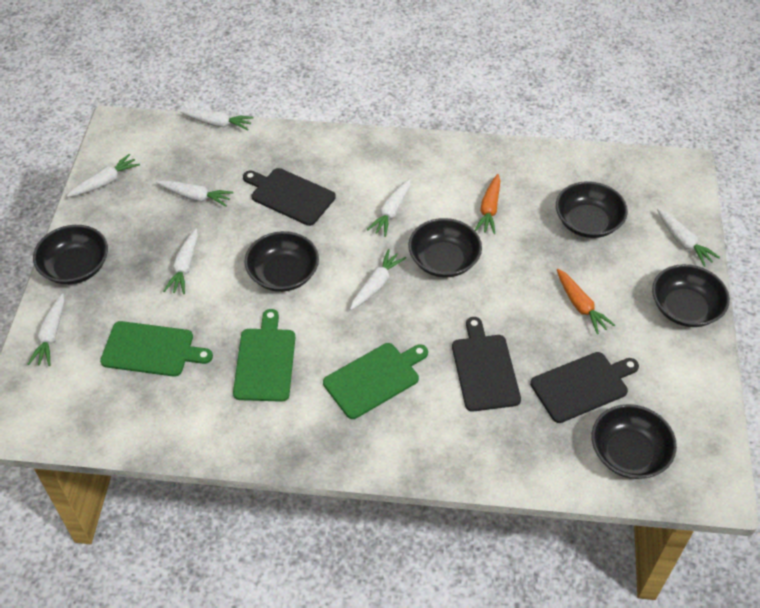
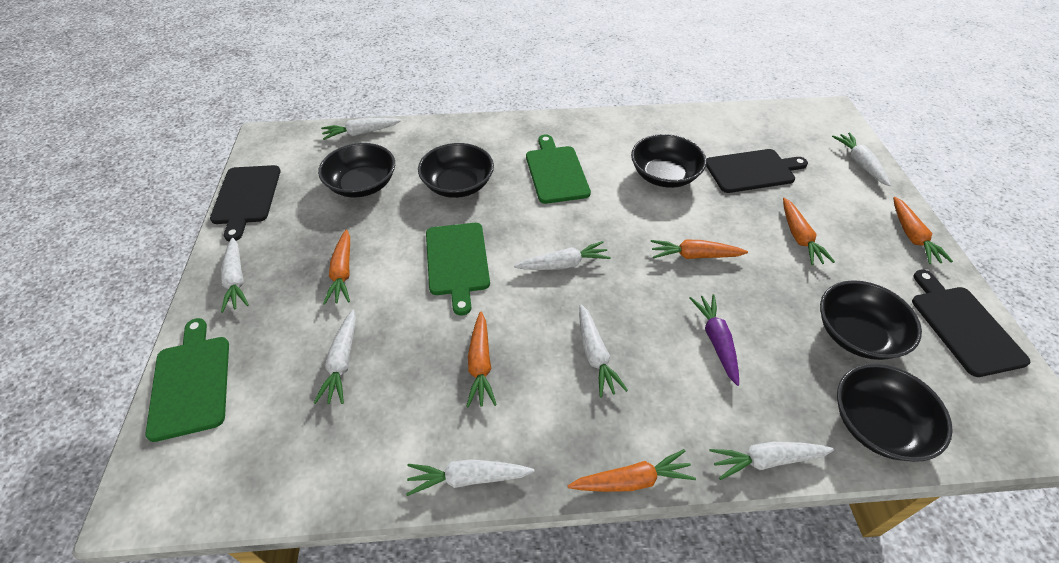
black bowl: [33,225,108,284] [244,231,319,292] [408,218,482,277] [556,181,628,238] [592,404,677,479] [652,264,730,327] = 6 -> [318,143,395,197] [418,143,494,198] [631,134,707,188] [820,280,922,360] [837,364,953,462] = 5
orange carrot: [475,174,500,234] [557,269,615,334] = 2 -> [323,230,350,305] [466,312,497,407] [568,449,696,492] [651,240,748,259] [783,198,835,265] [893,197,953,264] = 6
purple carrot: none = 0 -> [690,294,739,386] = 1

